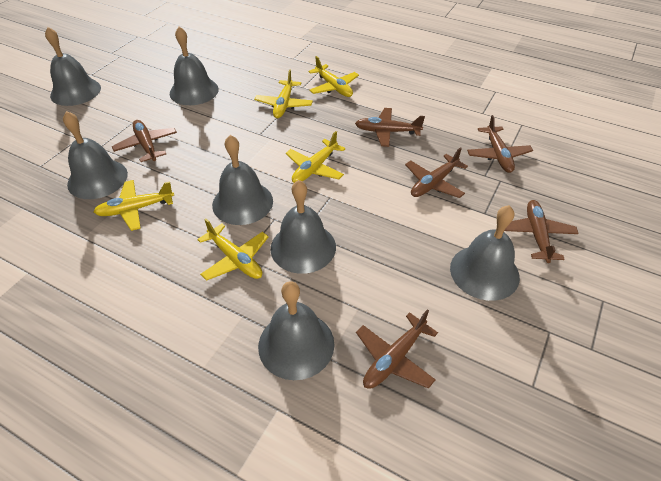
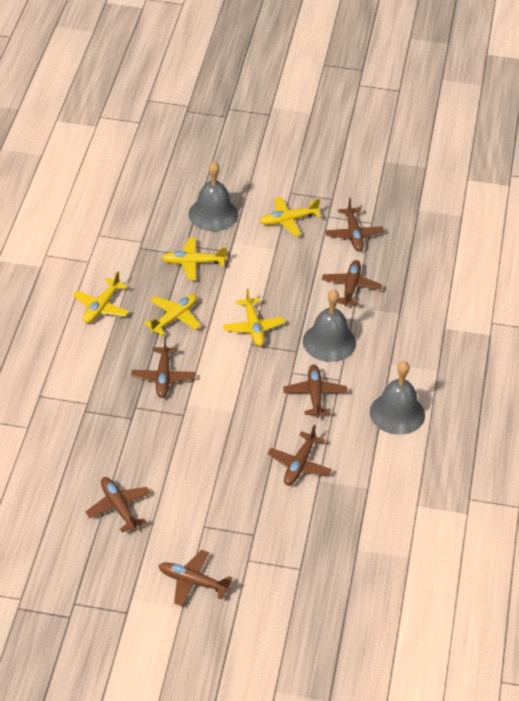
brown plane: [112,120,177,162] [355,108,425,147] [356,309,438,389] [405,147,468,198] [467,115,533,173] [504,200,579,263] = 6 -> [86,477,151,532] [131,337,195,398] [159,550,233,606] [267,425,332,486] [283,365,348,418] [322,260,382,307] [325,198,384,252] = 7
grey bell: [45,27,101,106] [63,111,128,199] [170,27,219,105] [212,135,273,225] [258,281,334,380] [270,180,336,274] [450,205,520,301] = 7 -> [189,161,238,231] [303,289,356,362] [370,361,425,435] = 3

